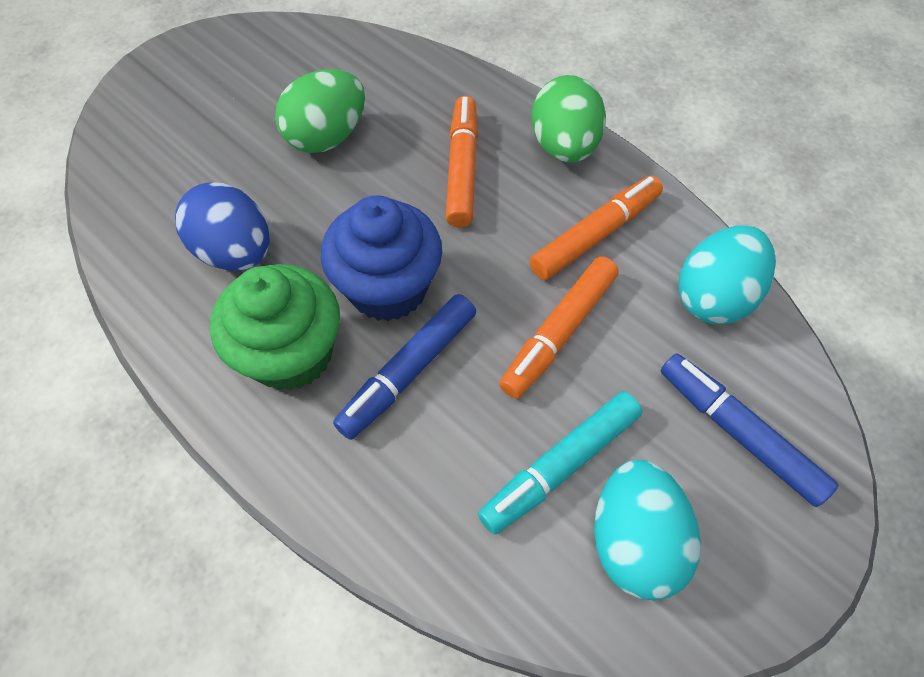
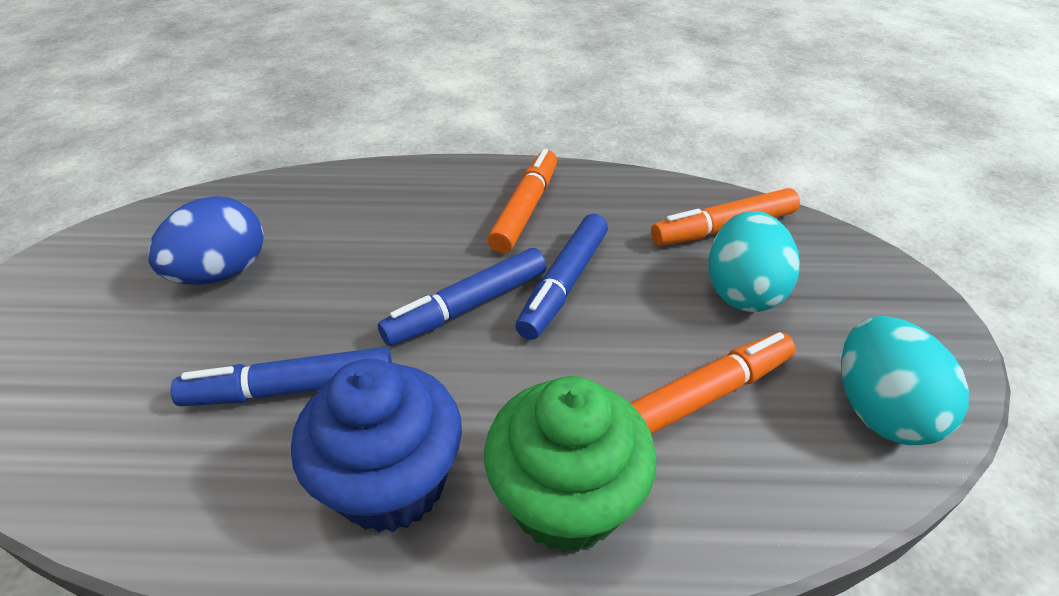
blue marker: [333,294,476,440] [661,353,839,507] = 2 -> [170,347,392,406] [378,248,546,346] [515,214,608,340] = 3
green egg: [275,69,365,153] [531,75,606,163] = 2 -> none = 0
turquoise marker: [478,391,642,535] = 1 -> none = 0

